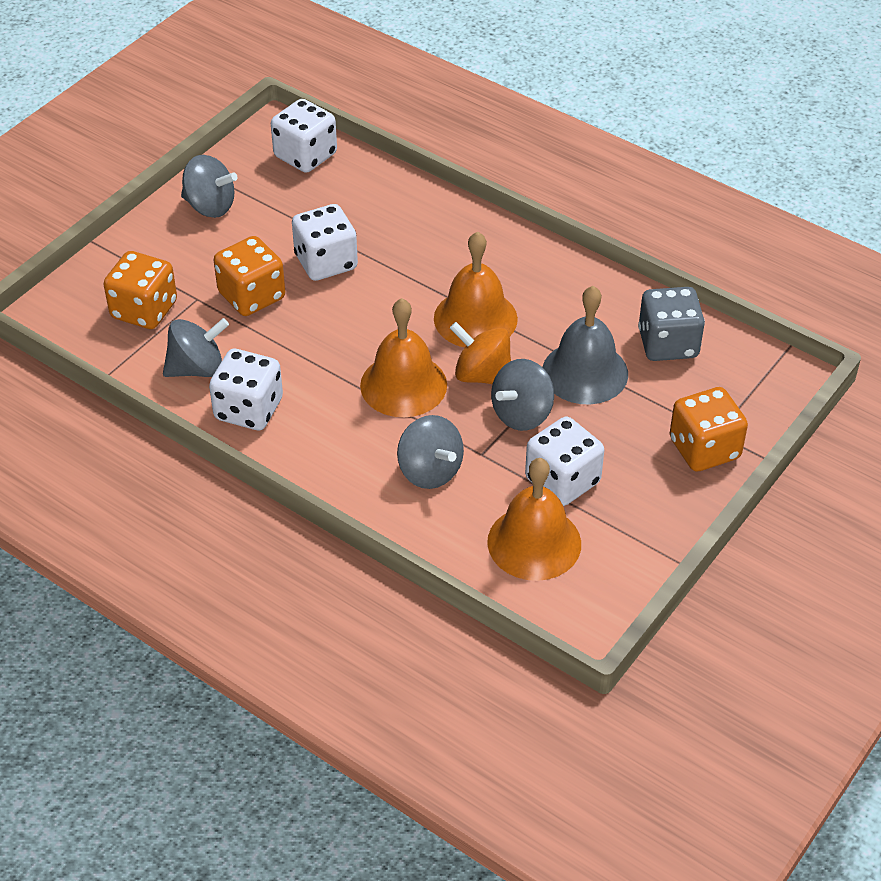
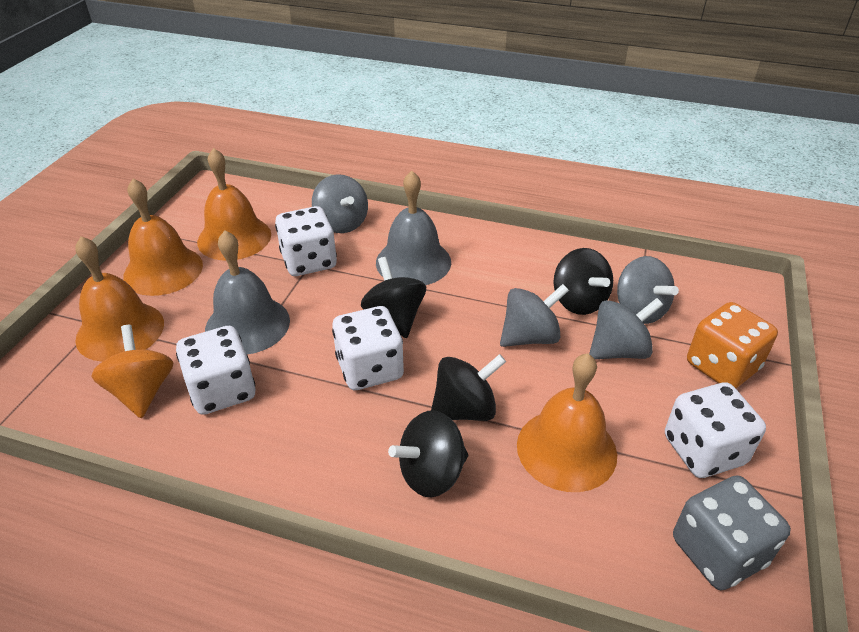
black spinning top: none = 0 -> [361,257,426,338] [388,410,468,497] [431,354,506,421] [553,248,613,315] = 4
grey bell: [542,286,628,404] = 1 -> [205,231,290,354] [376,171,451,285] = 2
orange bell: [360,298,447,417] [434,231,518,348] [487,458,581,581] = 3 -> [75,236,164,362] [123,179,203,296] [197,148,271,261] [517,353,617,492] = 4
orange dice: [103,251,177,329] [214,236,285,316] [670,387,748,472] = 3 -> [687,302,778,388] = 1

